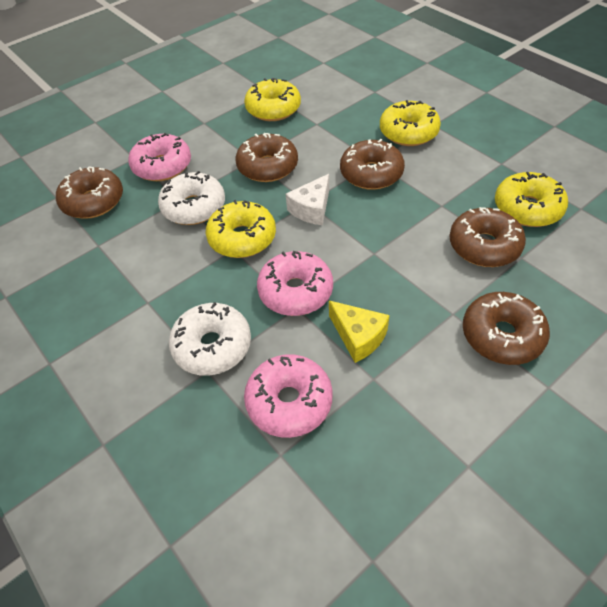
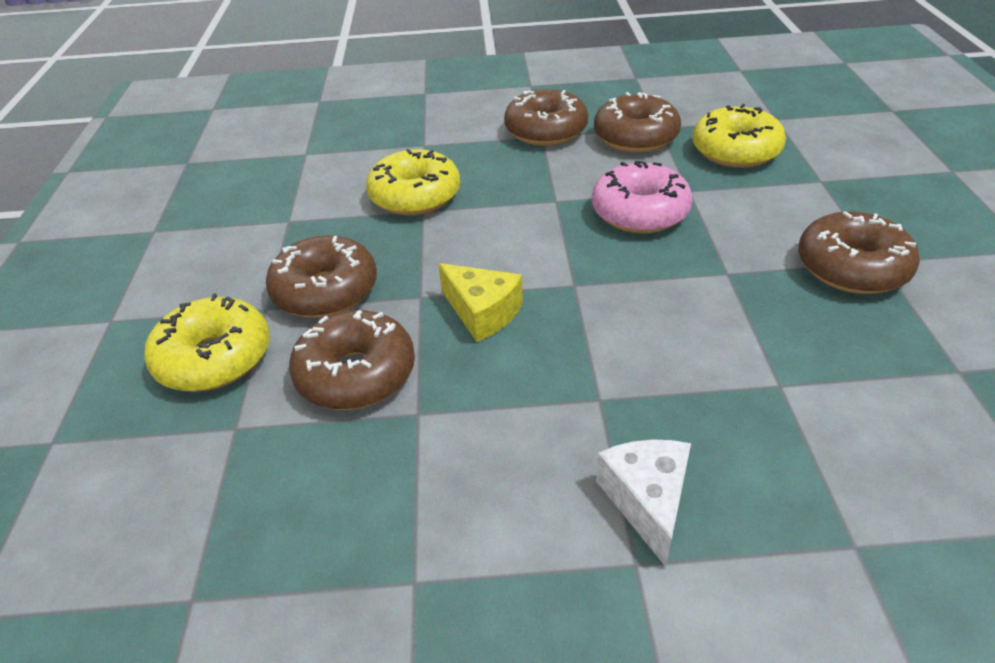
pink donut: [128,133,191,181] [244,354,333,438] [257,251,333,316] = 3 -> [592,161,693,234] = 1
white donut: [158,171,225,225] [169,302,251,376] = 2 -> none = 0
yellow donut: [206,200,276,258] [244,78,301,121] [380,100,441,146] [495,172,568,227] = 4 -> [144,293,270,392] [366,149,460,215] [693,104,786,168] = 3

